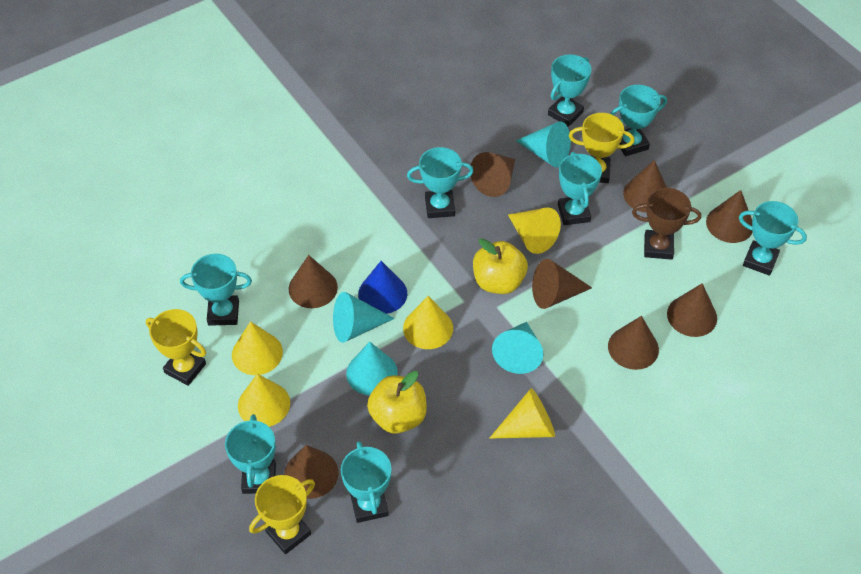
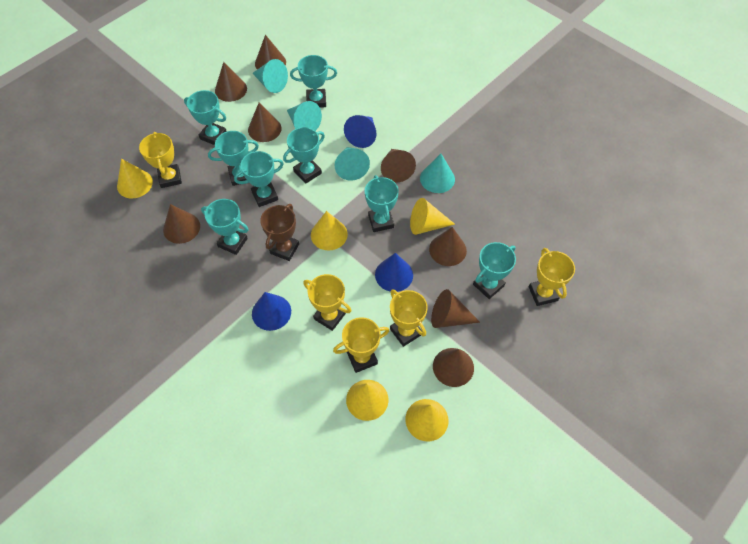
blue cone: [358,261,407,314] = 1 -> [252,292,291,331] [344,115,376,148] [375,253,413,292] = 3
yellow apple: [367,371,427,434] [473,238,528,294] = 2 -> none = 0
yellow trophy: [146,309,206,386] [249,475,315,554] [569,113,634,183] = 3 -> [139,132,182,188] [303,274,351,331] [333,317,390,373] [390,289,428,347] [529,248,575,306] = 5

